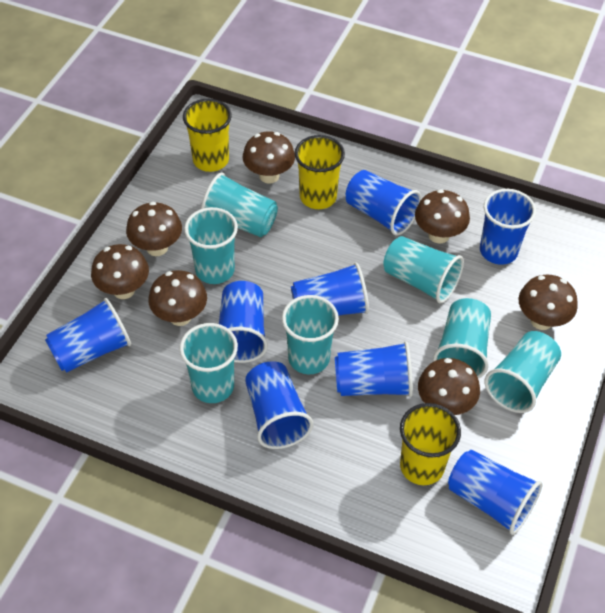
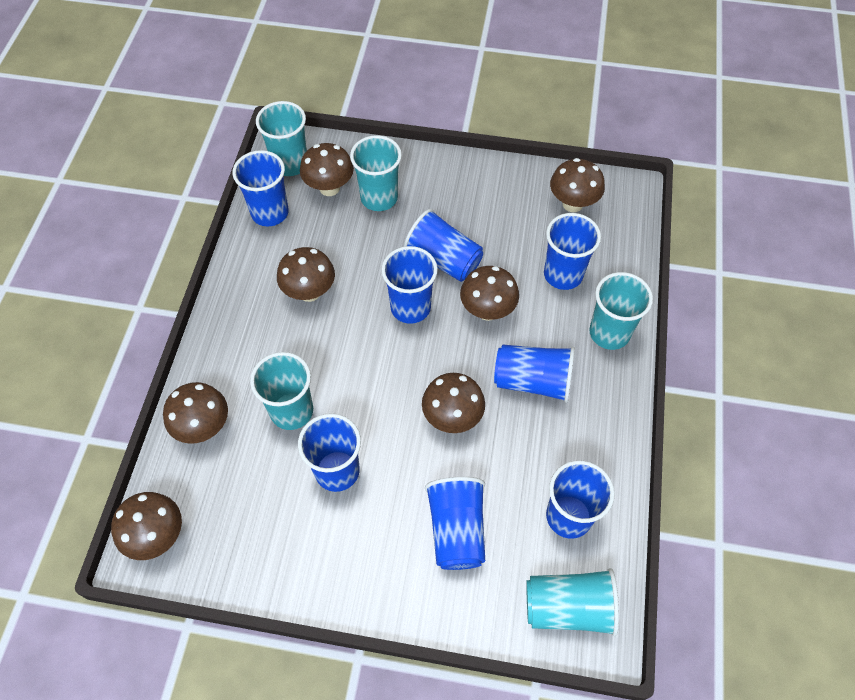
turquoise cup: [179,323,238,403] [184,207,238,284] [201,173,278,237] [282,295,339,374] [383,236,464,304] [433,298,491,379] [485,331,561,413] = 7 -> [250,352,313,430] [256,101,307,176] [350,135,402,211] [526,568,619,636] [589,272,653,350] = 5
yellow cup: [183,99,232,172] [295,135,345,209] [400,403,461,485] = 3 -> none = 0

